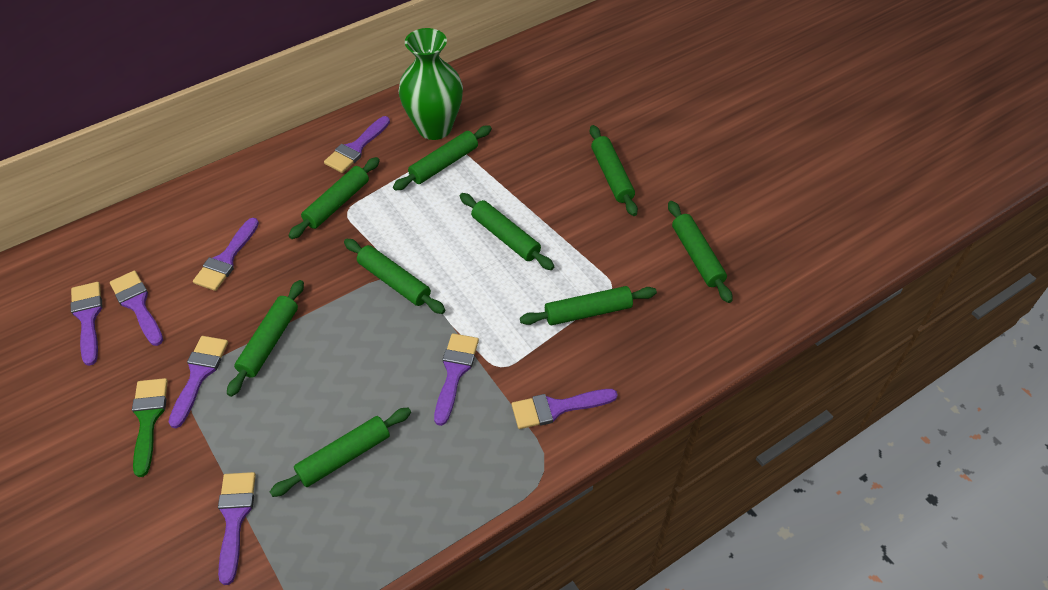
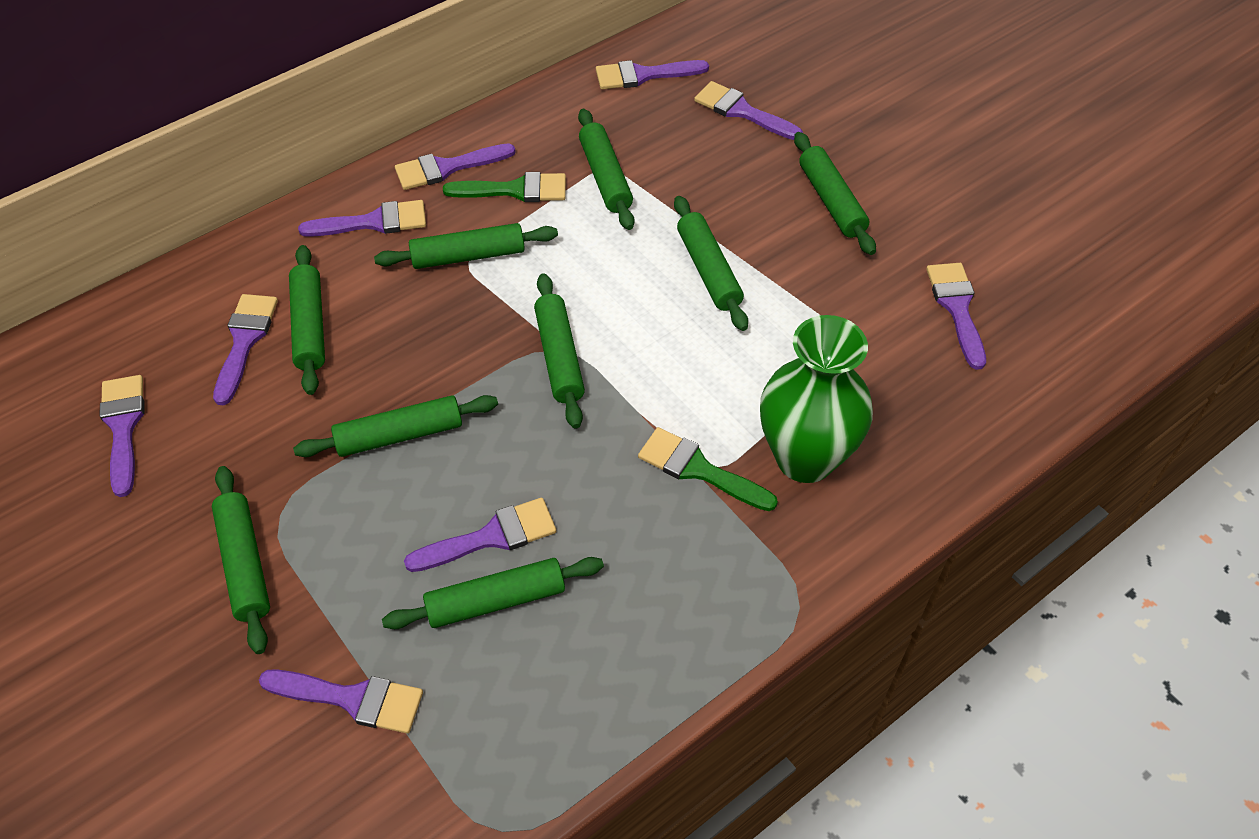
green brush: [132,378,168,477] = 1 -> [443,172,566,202] [638,427,778,511] = 2
purple brush: [70,282,103,366] [110,270,163,346] [168,336,228,428] [193,218,259,291] [218,472,256,585] [324,116,390,173] [434,333,479,426] [512,389,618,429] = 8 -> [100,375,144,497] [213,294,278,405] [259,669,423,733] [298,200,426,237] [395,143,516,190] [404,498,556,572] [596,60,709,90] [694,81,803,140] [926,263,986,370] = 9

